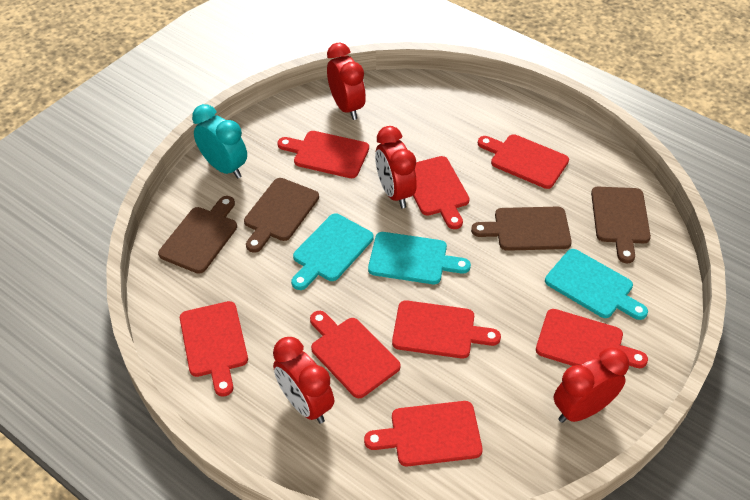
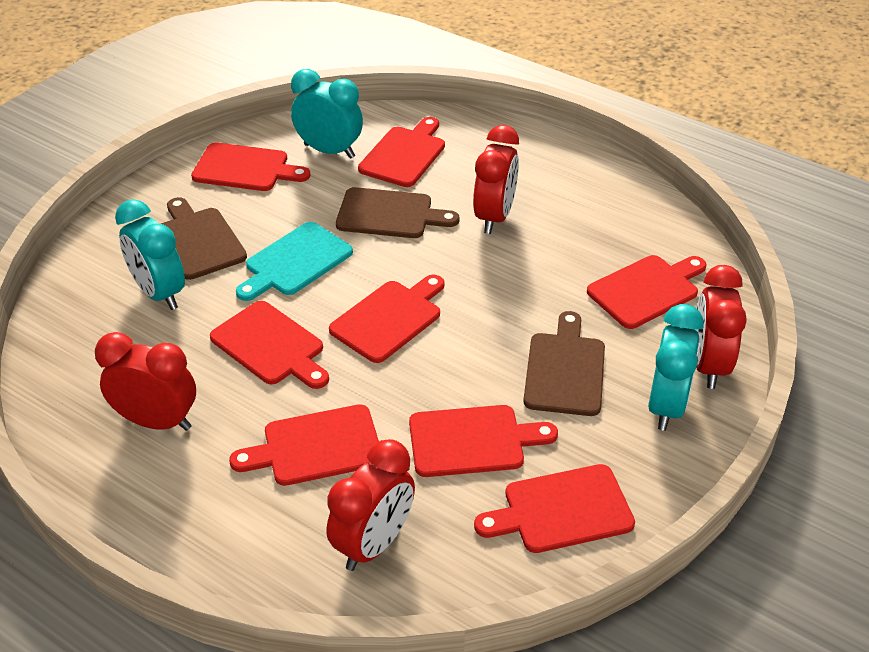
brown cutting board: [158,196,237,274] [244,178,319,253] [471,207,572,251] [591,187,651,263] = 4 -> [161,197,247,280] [336,187,459,238] [523,311,605,416] = 3
turquoise clock: [192,104,247,179] = 1 -> [115,199,185,310] [291,69,363,159] [648,304,704,431] = 3
turquoise cutting board: [291,213,374,290] [368,232,471,284] [545,249,648,320] = 3 -> [236,222,353,301] = 1

